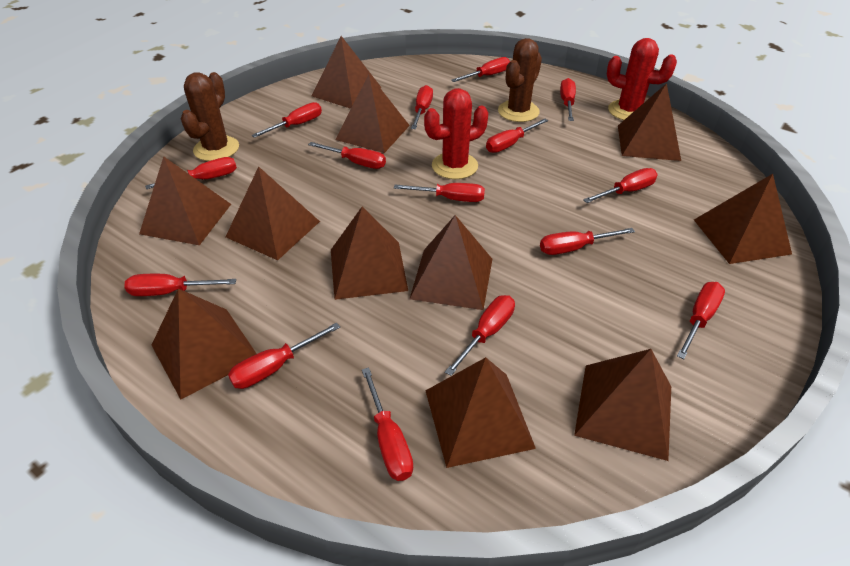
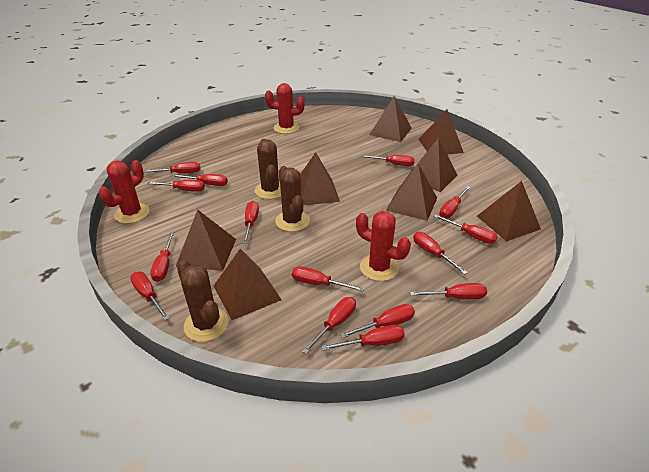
brown cactus: [181,72,239,161] [498,38,542,122] = 2 -> [177,260,229,342] [255,139,281,199] [275,166,310,232] = 3
brown pyramid: [139,156,231,245] [152,288,257,400] [226,166,320,260] [312,36,381,109] [331,206,408,300] [335,74,410,153] [410,215,492,310] [425,357,536,468] [574,349,671,461] [618,83,681,161] [694,174,792,264] = 11 -> [176,209,236,271] [214,249,281,320] [300,152,340,206] [369,96,412,142] [386,164,437,221] [406,138,457,192] [419,109,464,154] [477,181,541,241] = 8
red cactus: [424,88,488,179] [607,38,677,120] = 2 -> [99,160,150,224] [265,83,304,134] [356,211,411,281] = 3

